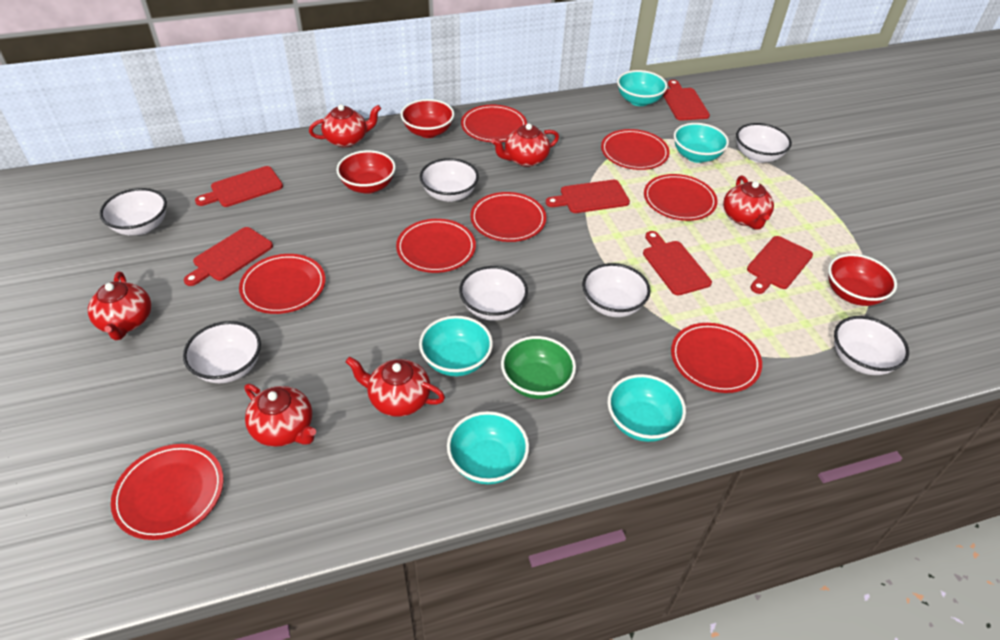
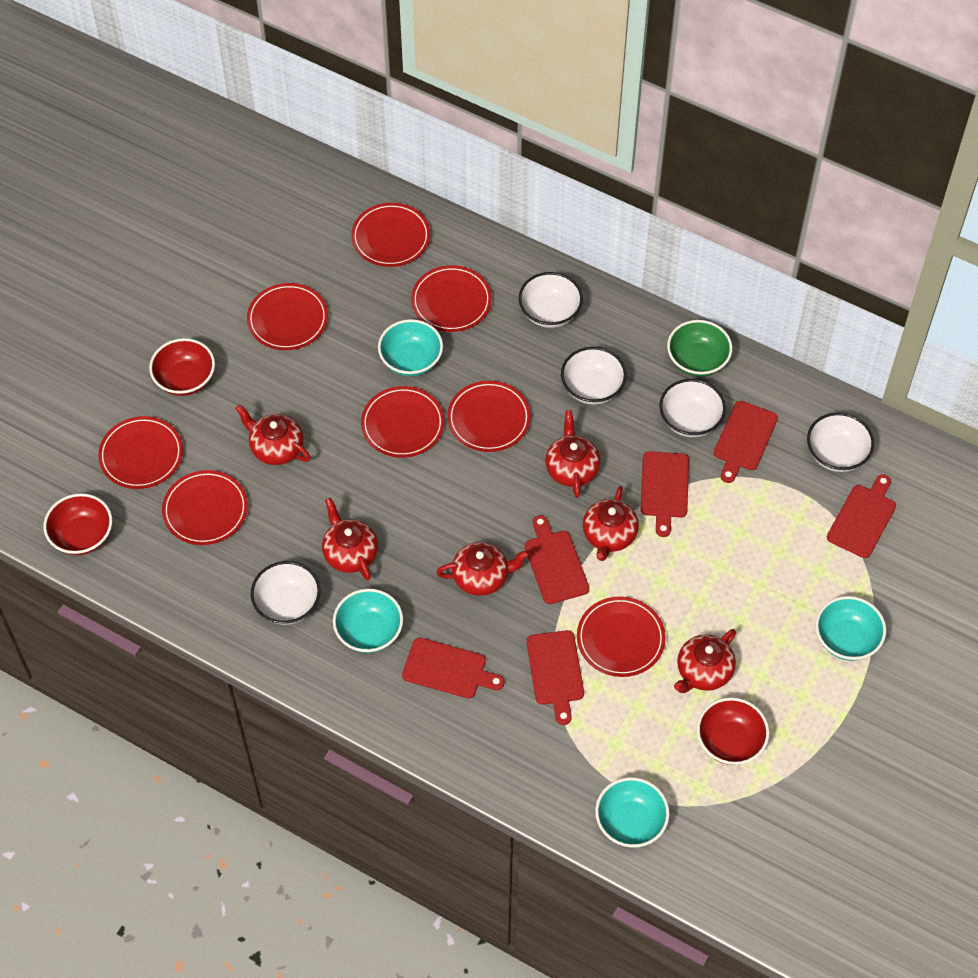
turquoise bowl: [419,316,493,376] [447,411,529,484] [607,374,686,442] [617,70,667,106] [674,123,729,163] = 5 -> [333,589,403,653] [378,319,443,376] [595,777,669,847] [815,596,886,661] = 4
white bowl: [100,188,167,235] [183,321,261,383] [420,158,479,202] [459,266,528,321] [582,263,651,317] [736,123,792,163] [834,316,909,375] = 7 -> [251,561,321,625] [519,272,583,328] [561,347,627,405] [659,379,726,437] [807,412,874,472] = 5

